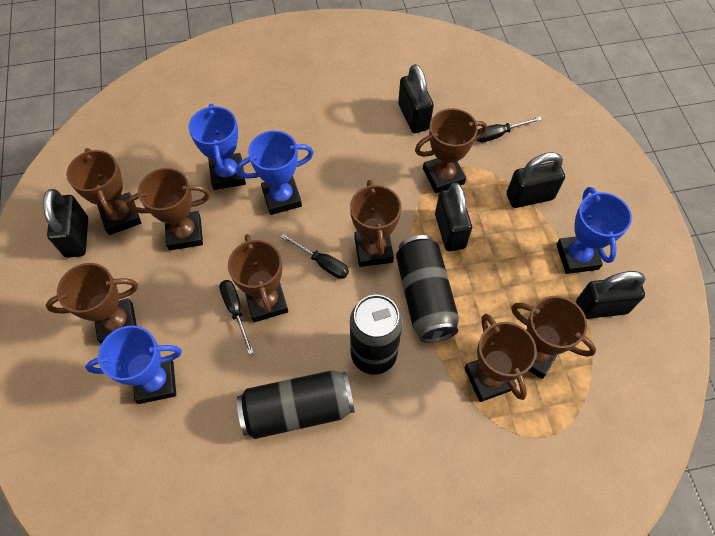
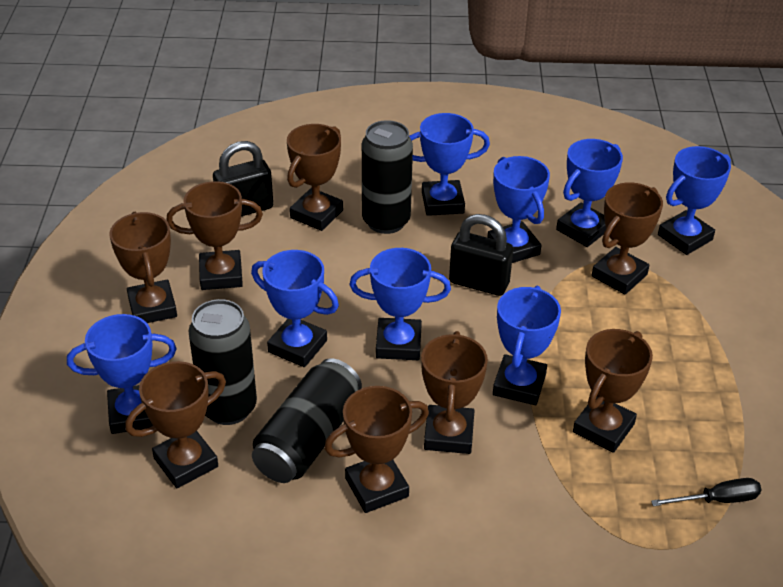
black padlock: [43,189,88,258] [398,64,434,133] [435,183,472,251] [507,152,565,208] [576,271,645,319] = 5 -> [213,141,273,216] [449,214,513,296] = 2
black screwdriver: [219,280,254,354] [281,234,349,279] [477,117,542,142] = 3 -> [651,478,761,506] = 1
blue trophy: [85,325,182,404] [189,104,246,190] [236,131,314,215] [556,187,632,274] = 4 -> [67,314,176,434] [251,250,339,367] [349,248,451,360] [409,113,490,216] [487,156,550,263] [493,286,561,405] [556,139,623,247] [658,146,731,255] = 8

